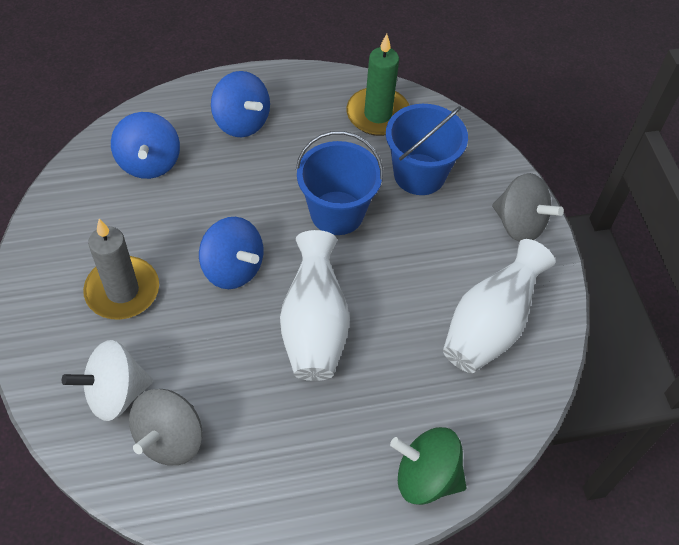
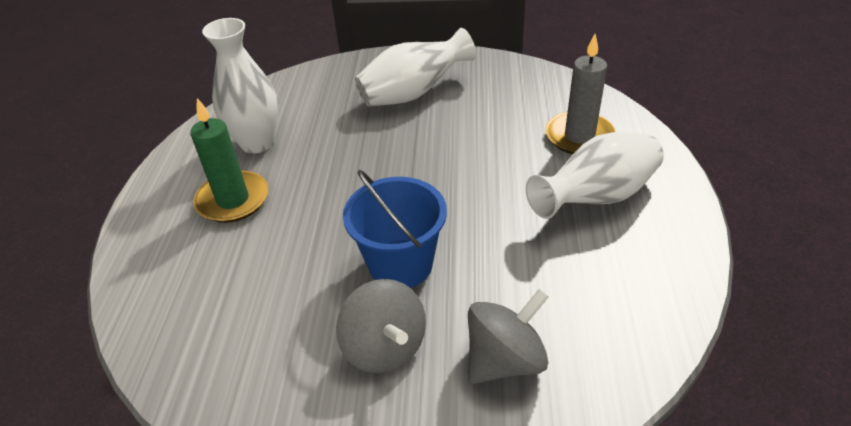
blue bucket: [296,131,383,235] [386,104,468,195] = 2 -> [343,170,447,288] = 1
blue spinning top: [111,112,180,179] [199,217,263,289] [211,71,270,137] = 3 -> none = 0
green spinning top: [390,427,467,505] = 1 -> none = 0
white spinning top: [62,340,153,421] = 1 -> none = 0
white vase: [280,230,350,381] [443,239,555,373] = 2 -> [202,18,278,153] [355,28,476,107] [526,132,664,219] = 3

